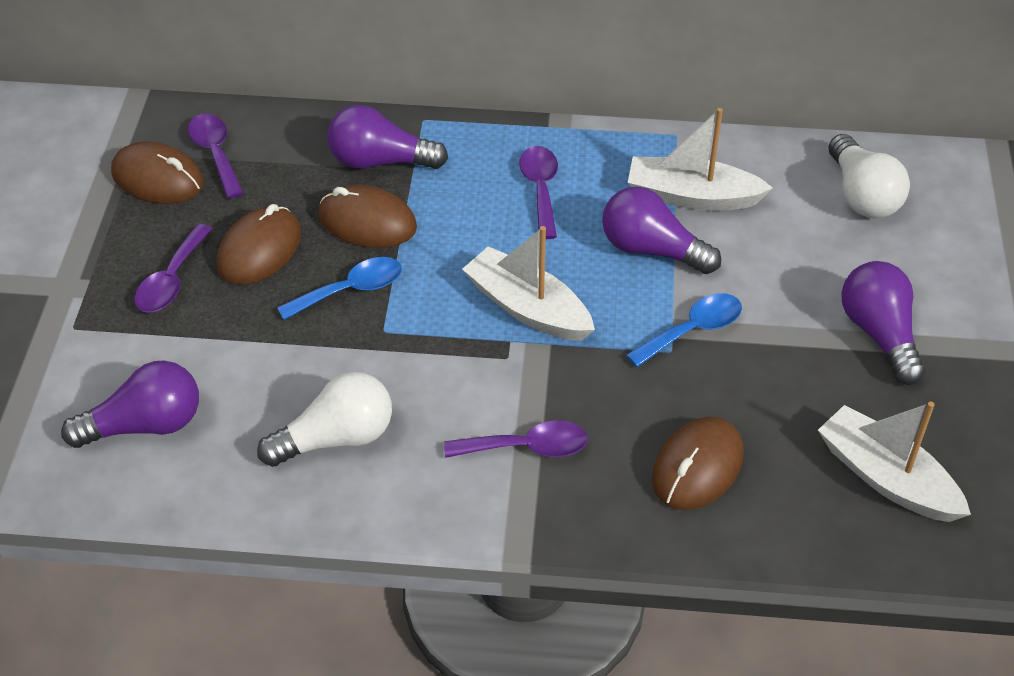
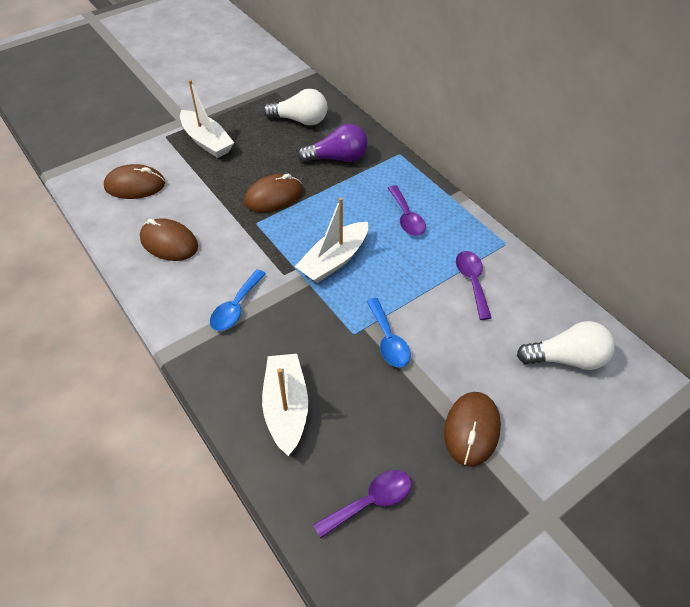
purple light bulb: [61,360,199,448] [327,105,448,169] [602,187,721,274] [841,261,925,385] = 4 -> [297,124,368,163] = 1
purple spoon: [134,224,212,313] [188,114,244,199] [444,420,588,458] [519,146,558,239] = 4 -> [313,470,411,538] [388,185,426,236] [456,251,491,320] = 3

